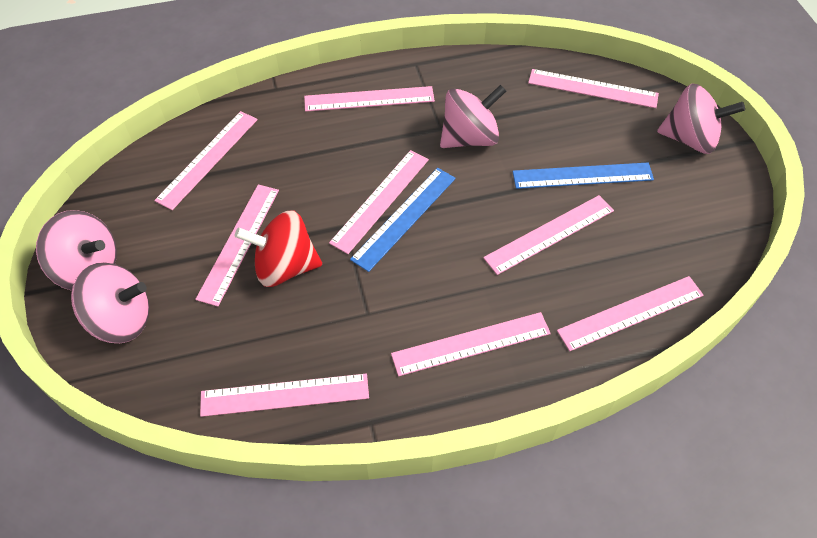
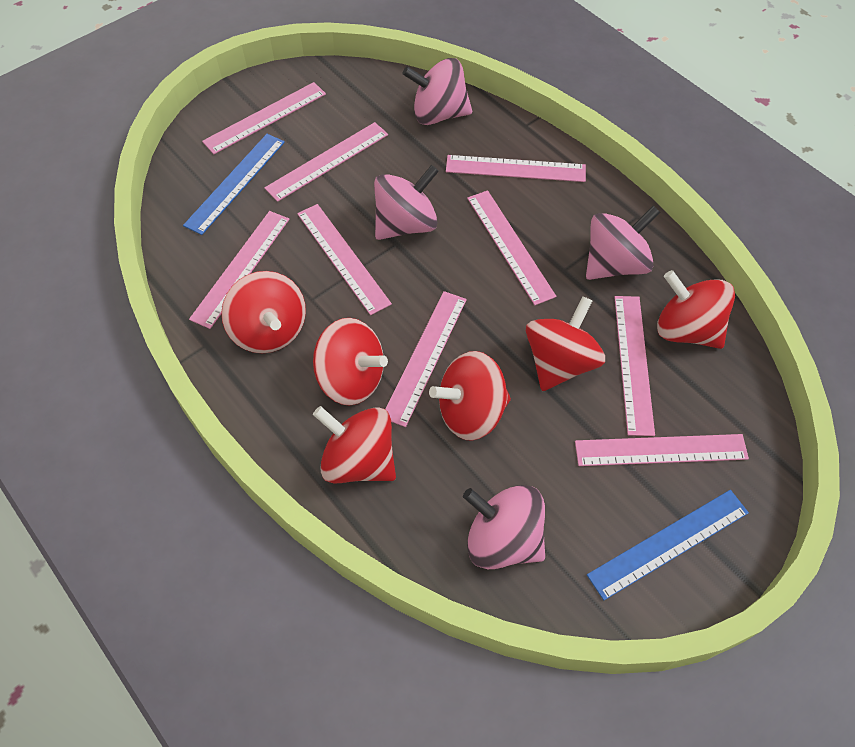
red spinning top: [235,211,322,287] = 1 -> [221,271,306,353] [313,318,388,405] [313,406,396,484] [429,351,511,441] [526,296,605,391] [657,270,735,349] = 6

